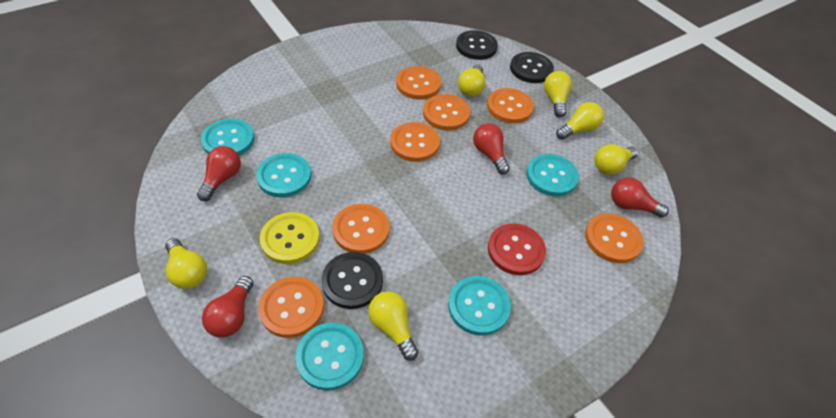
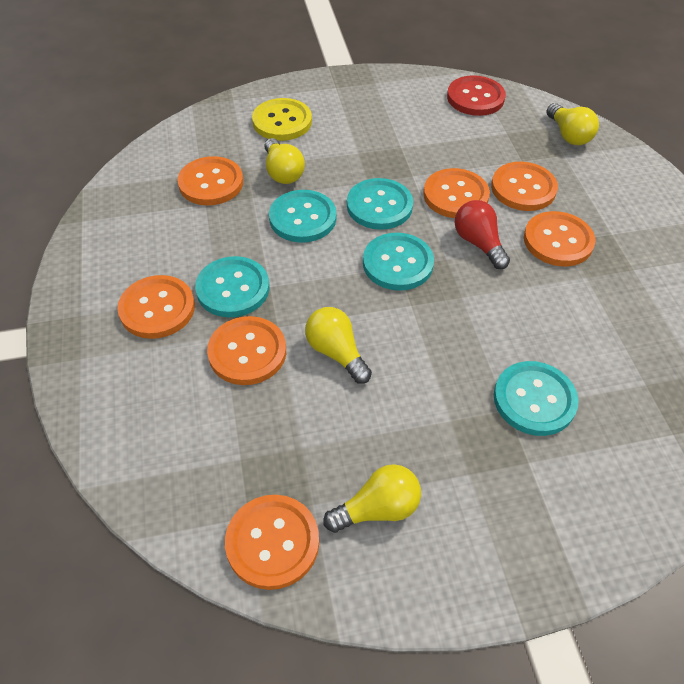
black button: [321,252,383,309] [456,30,498,60] [510,52,554,83] = 3 -> none = 0
red light bulb: [197,146,241,201] [202,276,253,337] [473,123,510,175] [611,177,669,218] = 4 -> [455,200,510,269] = 1
yellow light bulb: [165,238,207,289] [368,291,418,361] [458,64,486,97] [544,71,572,117] [556,102,604,140] [595,144,638,175] = 6 -> [264,138,305,184] [305,307,372,384] [323,464,421,533] [546,103,599,145] = 4

